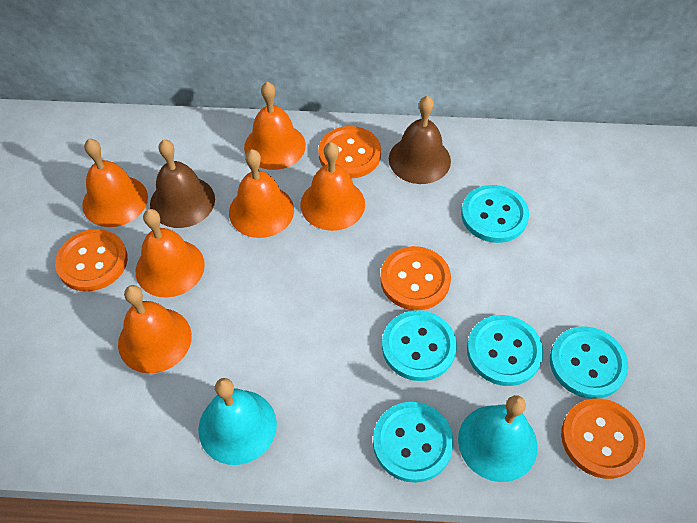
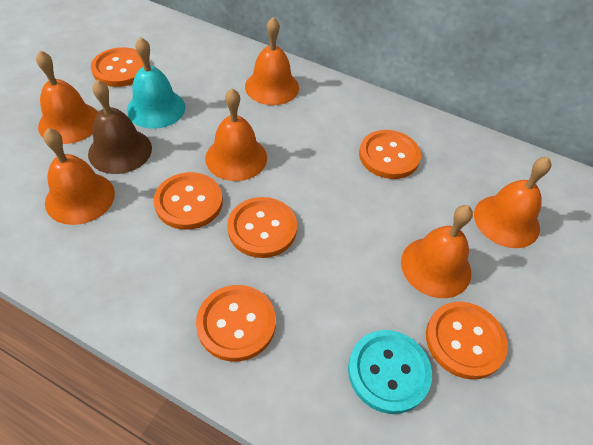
brown bell: [150,140,215,228] [389,96,451,184] = 2 -> [88,80,152,174] = 1
orange button: [55,229,128,292] [318,126,381,179] [380,246,451,310] [561,398,645,479] = 4 -> [91,47,144,87] [153,172,223,230] [196,285,276,362] [227,197,297,258] [359,130,421,179] [426,302,508,380] = 6
turquoise bell: [198,378,277,465] [458,395,538,482] = 2 -> [127,37,185,129] = 1
turquoise button: [373,402,454,483] [382,310,457,381] [461,185,529,243] [467,315,544,386] [550,326,628,399] = 5 -> [348,330,432,414] = 1

